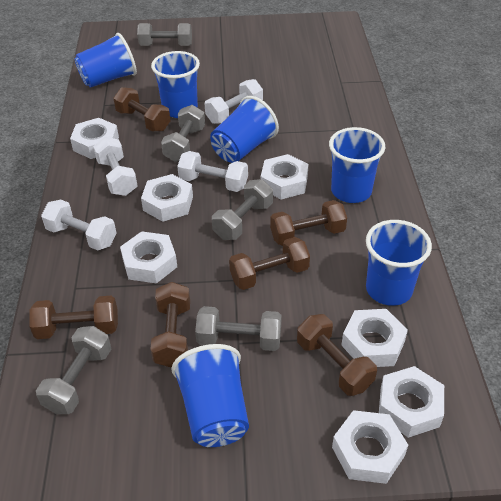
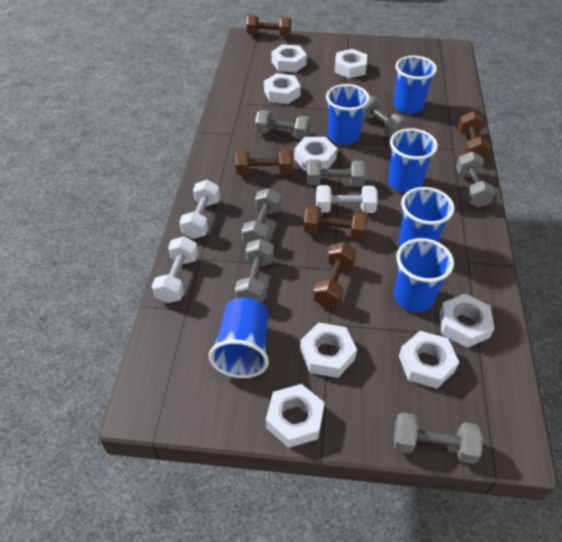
brown dumbbell: [29,296,118,339] [114,87,170,132] [151,282,190,367] [229,237,310,290] [270,200,347,246] [297,314,377,396] = 6 -> [236,149,293,175] [246,15,291,37] [303,205,368,240] [313,242,357,308] [458,111,491,159] = 5
grey dumbbell: [36,326,111,414] [137,23,192,46] [161,105,205,162] [195,306,282,351] [212,179,273,240] = 5 -> [235,239,274,303] [242,188,281,243] [255,110,311,140] [307,159,366,187] [363,95,407,138] [394,412,483,464] [456,152,495,208] = 7
white dumbbell: [41,199,117,250] [93,137,137,196] [177,151,248,192] [205,79,263,124] = 4 -> [152,236,198,303] [179,180,220,239] [316,185,378,213] = 3
white nut: [70,118,119,159] [120,231,177,284] [141,174,193,222] [261,154,309,199] [332,410,408,484] [341,309,408,367] [379,366,444,438] = 7 -> [264,73,301,104] [266,384,325,448] [271,44,307,72] [294,137,337,171] [300,322,357,378] [334,49,367,78] [399,331,459,389] [439,294,494,348] = 8

